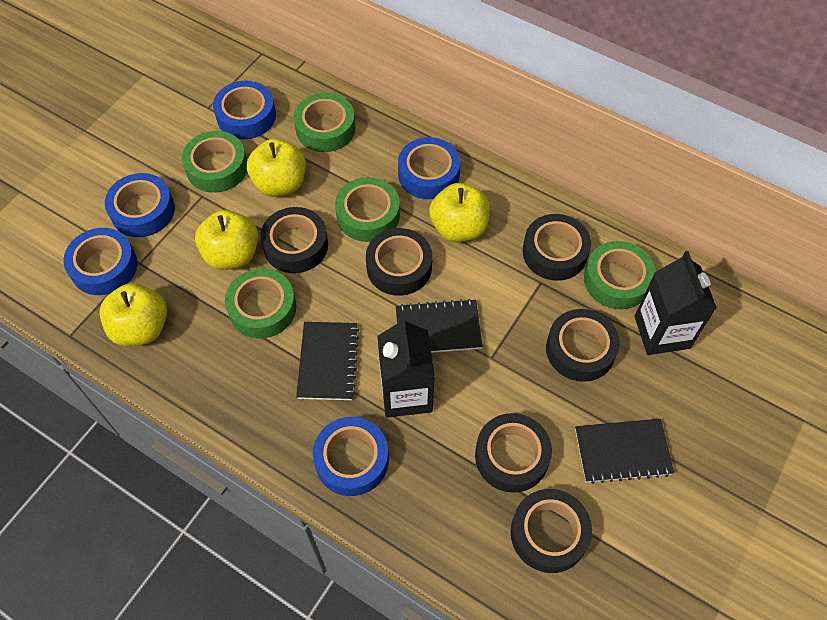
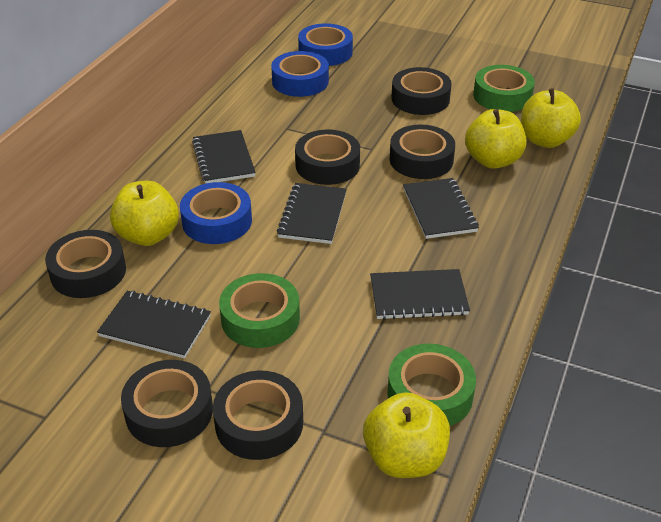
black carton: [377,316,435,418] [635,251,717,355] = 2 -> none = 0
black notebook: [296,322,359,400] [396,299,483,353] [575,419,674,484] = 3 -> [97,291,211,359] [192,130,256,184] [277,183,347,244] [370,269,470,320] [403,178,479,239] = 5
blue tape: [63,228,137,295] [105,173,175,237] [213,81,276,139] [313,417,389,496] [398,137,461,199] = 5 -> [180,182,252,244] [271,51,329,97] [298,23,353,66] = 3
green tape: [182,131,247,193] [225,268,296,339] [294,93,355,152] [335,177,400,242] [584,241,655,309] = 5 -> [219,273,300,348] [388,344,476,426] [473,65,535,112] = 3

